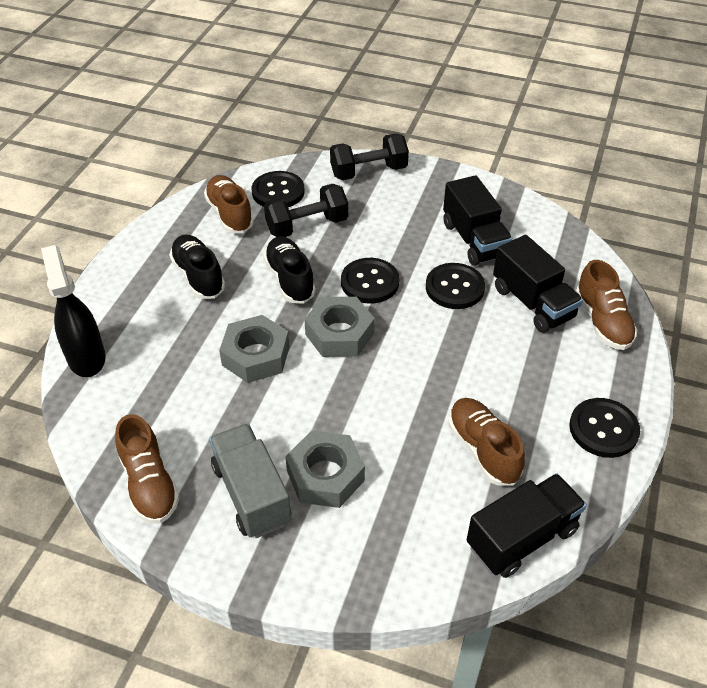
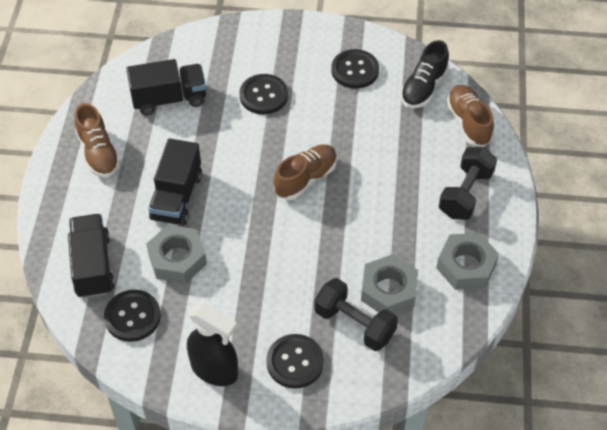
black shoe: [169,235,225,299] [264,236,316,304] = 2 -> [401,40,449,108] = 1
brown shoe: [115,414,180,524] [204,175,254,233] [448,398,525,486] [576,260,637,350] = 4 -> [74,103,121,177] [274,145,337,200] [446,85,494,147] = 3
grey truck: [209,423,292,538] = 1 -> none = 0

